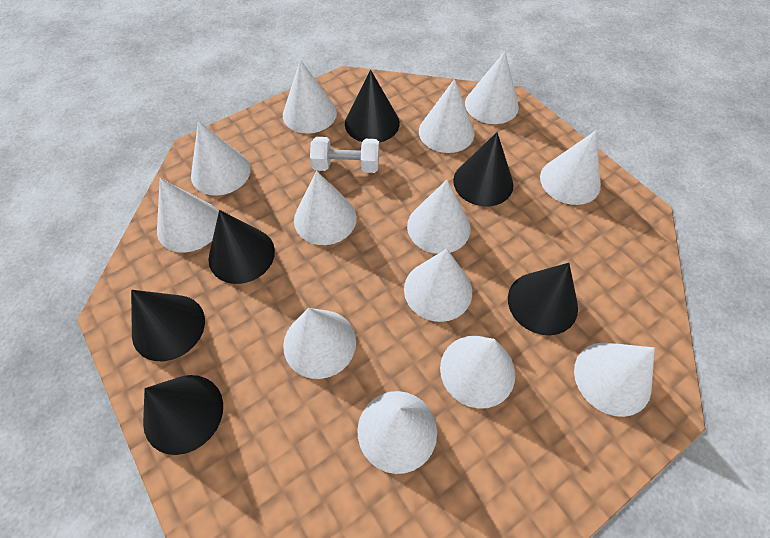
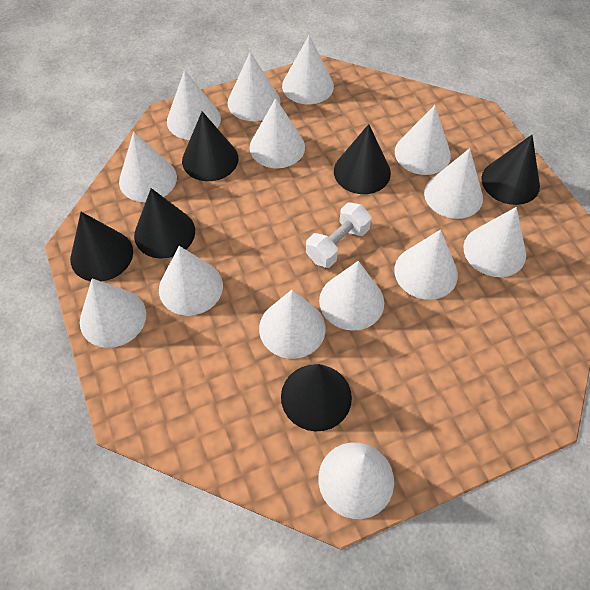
white cone: [157,178,219,252] [191,121,251,196] [283,60,337,134] [283,308,356,379] [294,171,357,245] [358,391,437,474] [404,249,472,322] [407,180,471,254] [419,79,474,153] [440,336,515,409] [465,51,519,124] [540,131,601,205] [574,343,655,417] = 13 -> [80,278,146,348] [119,132,177,202] [159,246,223,316] [167,70,221,140] [228,52,280,121] [250,98,305,168] [259,290,326,359] [282,35,334,104] [318,442,394,519] [319,261,384,331] [394,230,458,300] [395,105,451,175] [424,148,483,219] [463,207,526,277] = 14

